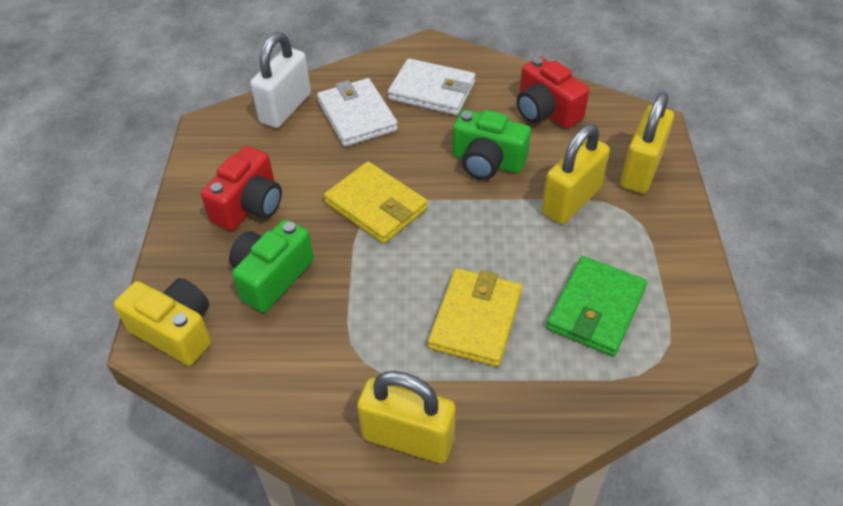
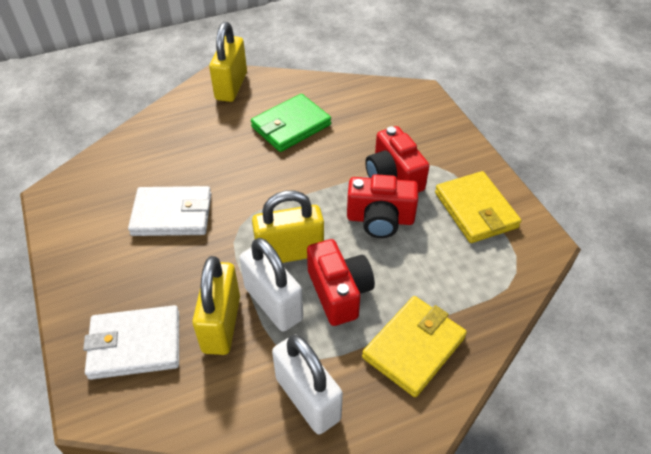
green camera: [229,219,314,312] [453,110,531,180] = 2 -> none = 0
red camera: [201,146,282,231] [517,57,589,129] = 2 -> [307,239,375,326] [347,174,418,238] [365,126,429,193] = 3
white padlock: [250,32,311,128] = 1 -> [239,238,303,331] [272,335,343,434] = 2
yellow camera: [114,278,211,366] = 1 -> none = 0

